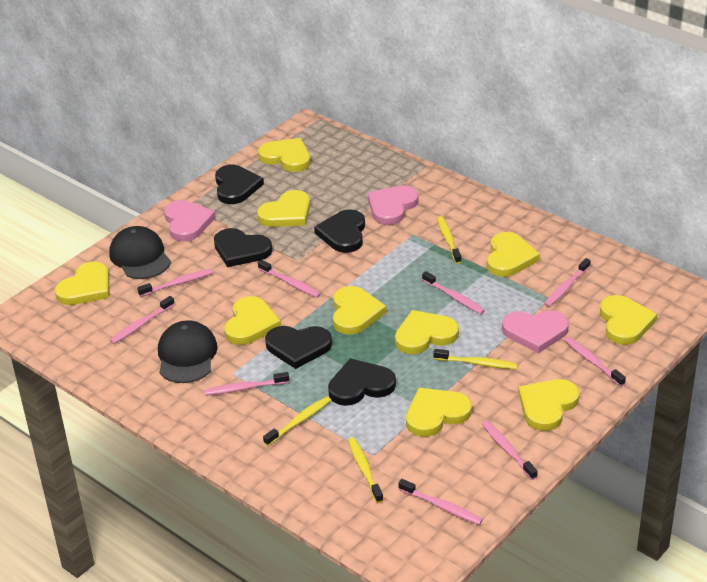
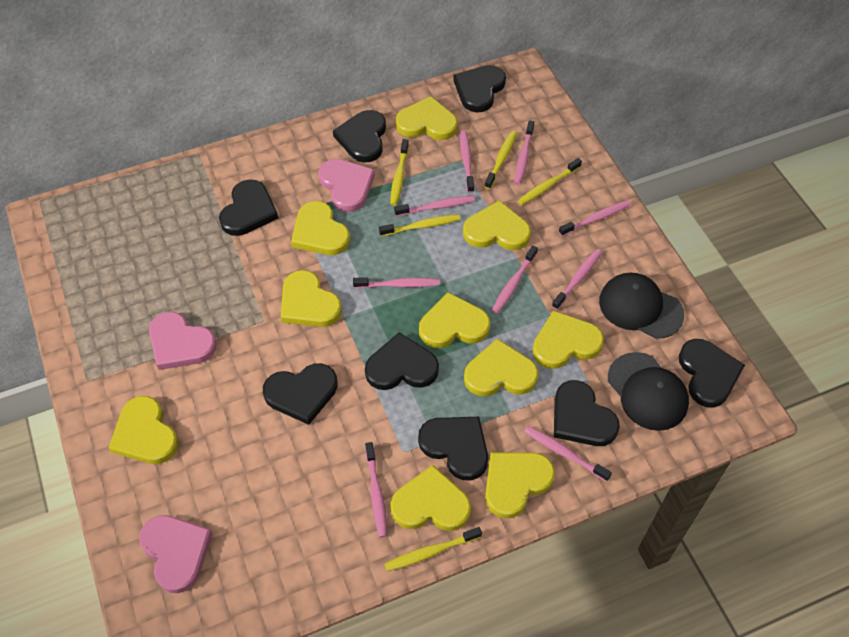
black heart: [214,228,272,267] [215,165,264,204] [265,326,332,369] [314,209,365,253] [328,358,396,406] = 5 -> [219,179,278,236] [263,363,338,425] [333,110,386,163] [365,332,439,390] [418,417,488,481] [453,65,506,112] [554,380,620,446] [679,339,745,408] = 8
yellow toothbrush: [263,396,331,446] [348,438,384,503] [433,349,518,369] [437,216,462,264] = 4 -> [379,214,461,237] [385,527,482,572] [390,139,409,206] [484,131,517,189] [518,158,582,205] = 5

